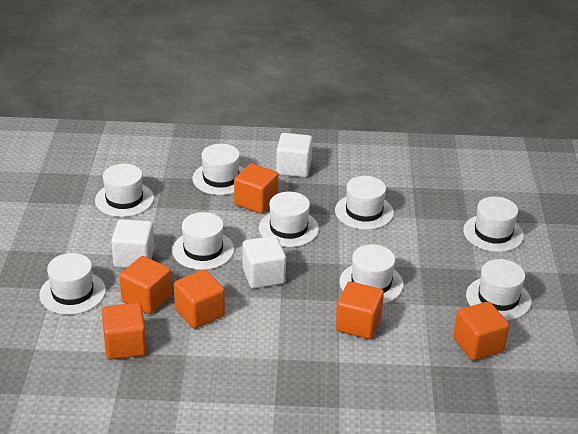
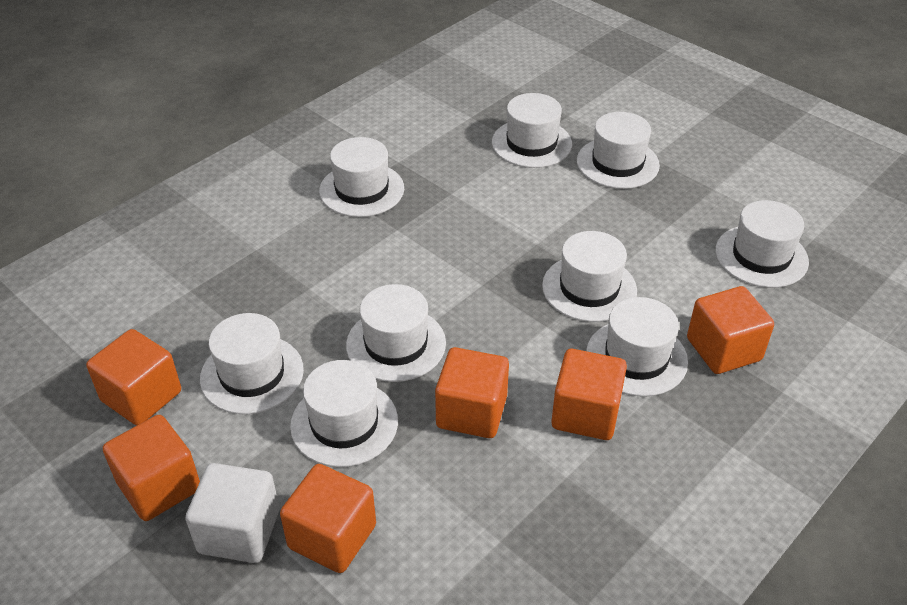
white cube: [111,219,154,268] [242,236,286,289] [276,133,313,178] = 3 -> [185,463,279,563] = 1

